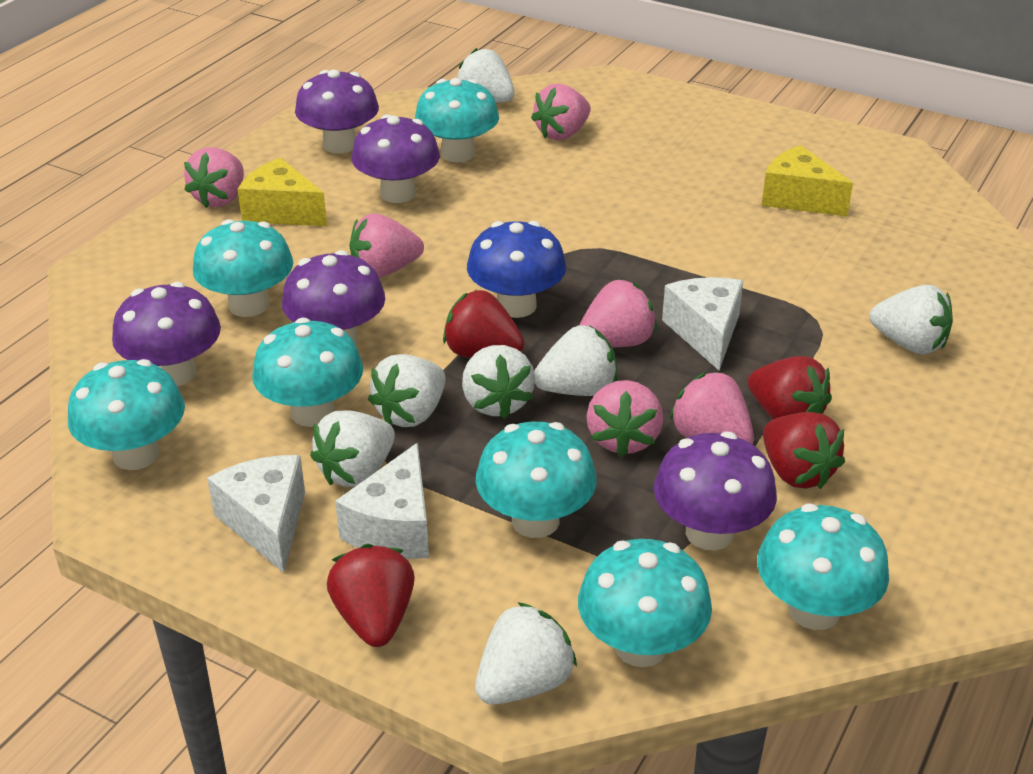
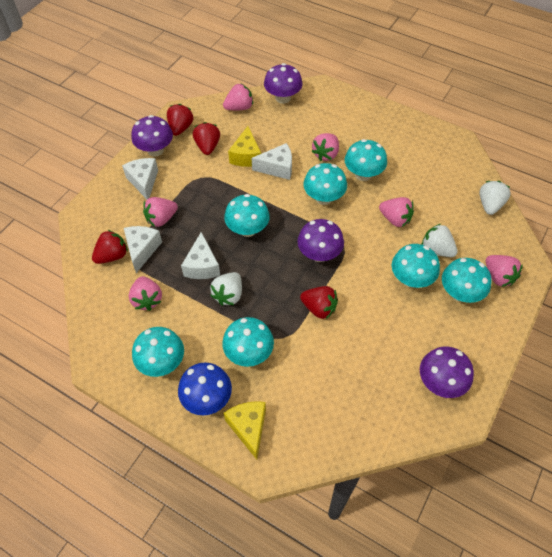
purple mushroom: [112,282,221,386] [282,250,385,345] [295,70,379,154] [351,114,440,203] [654,432,777,551] = 5 -> [131,115,173,157] [264,63,303,104] [297,219,344,262] [420,346,474,398] = 4
white cheese: [207,455,305,573] [335,443,429,559] [662,277,743,370] = 3 -> [122,158,158,199] [124,226,162,273] [181,232,220,279] [252,143,292,180] = 4
white strawberry: [310,410,395,487] [368,354,445,427] [457,48,514,103] [462,345,535,419] [475,602,577,705] [534,325,617,396] [870,285,953,354] = 7 -> [210,272,242,306] [422,224,458,257] [479,181,511,215] = 3

